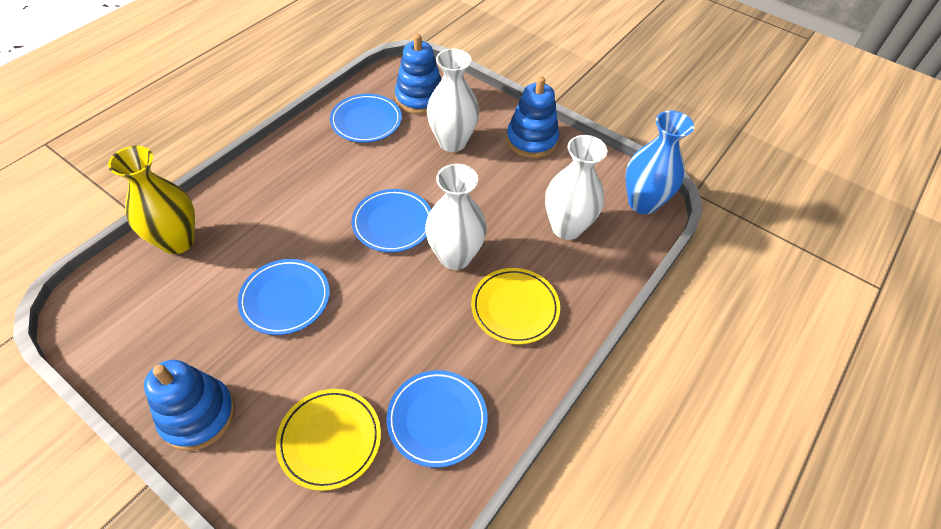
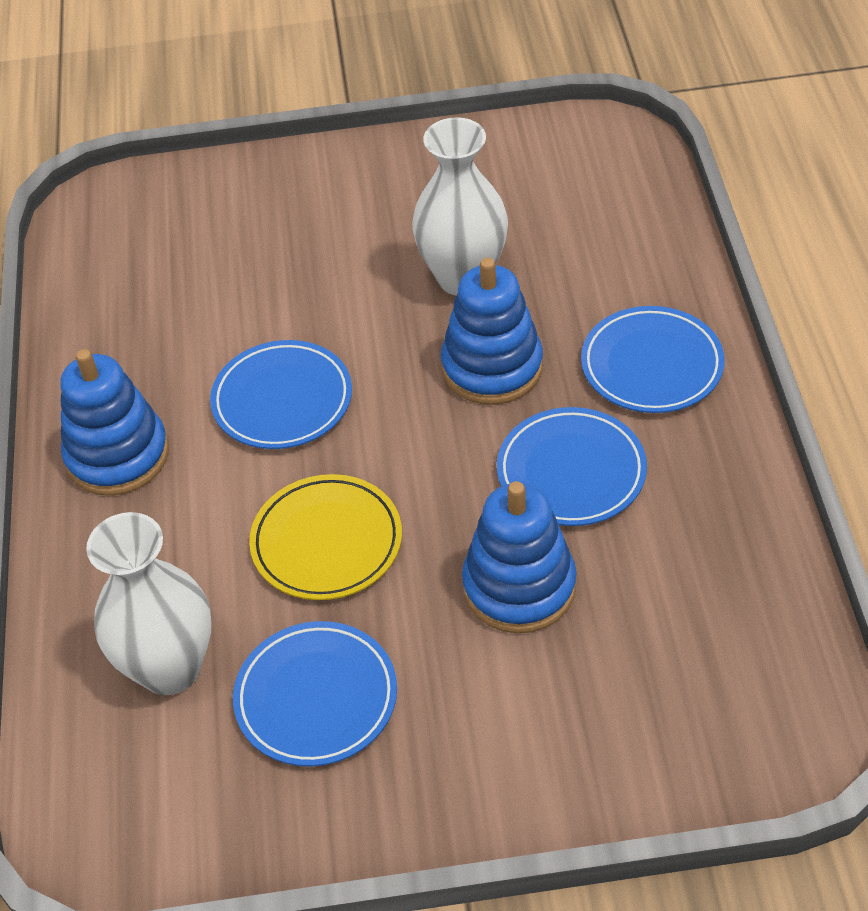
blue vase: [625,111,694,214] = 1 -> none = 0
white vase: [425,164,487,270] [427,49,479,152] [545,135,607,240] = 3 -> [86,512,211,695] [412,117,508,296] = 2
yellow plate: [276,389,381,491] [471,268,560,344] = 2 -> [249,474,402,600] = 1
yellow vase: [108,146,195,254] = 1 -> none = 0

